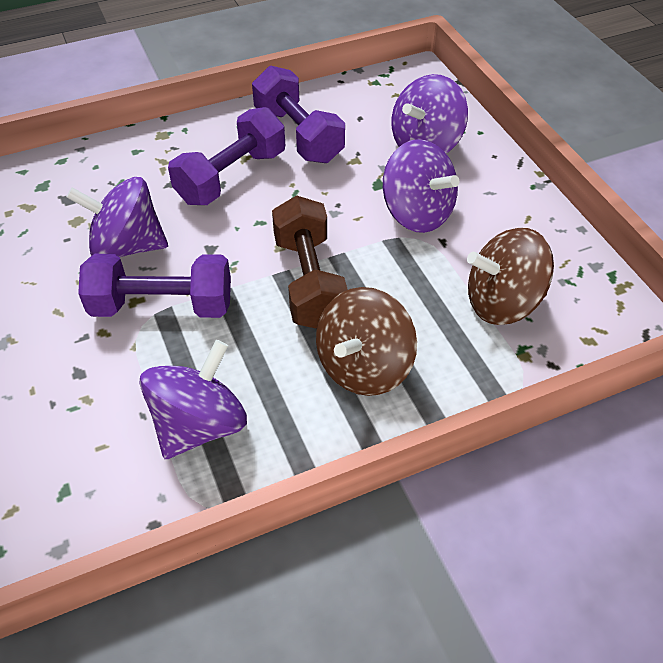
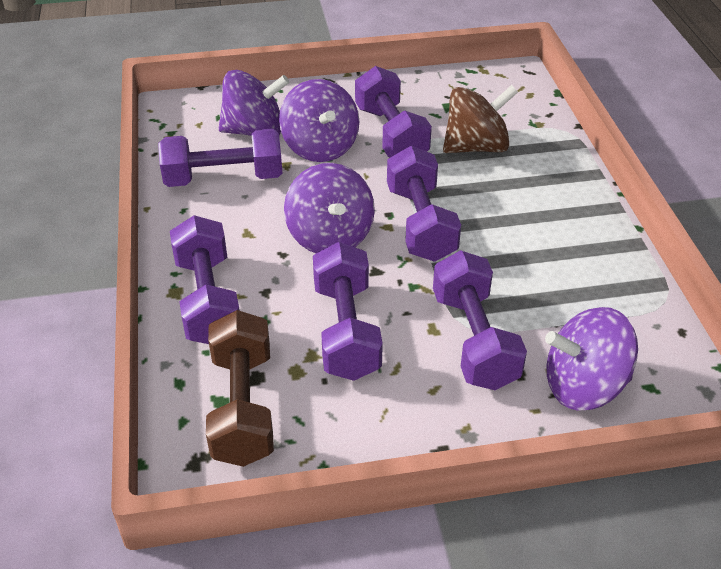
brown spinning top: [316,287,417,396] [467,228,554,325] = 2 -> [443,85,518,153] = 1
purple dumbbell: [78,254,231,318] [168,107,285,205] [252,66,345,163] = 3 -> [158,128,282,187] [170,215,240,344] [313,242,383,381] [355,66,432,157] [387,146,461,262] [433,250,527,390] = 6

